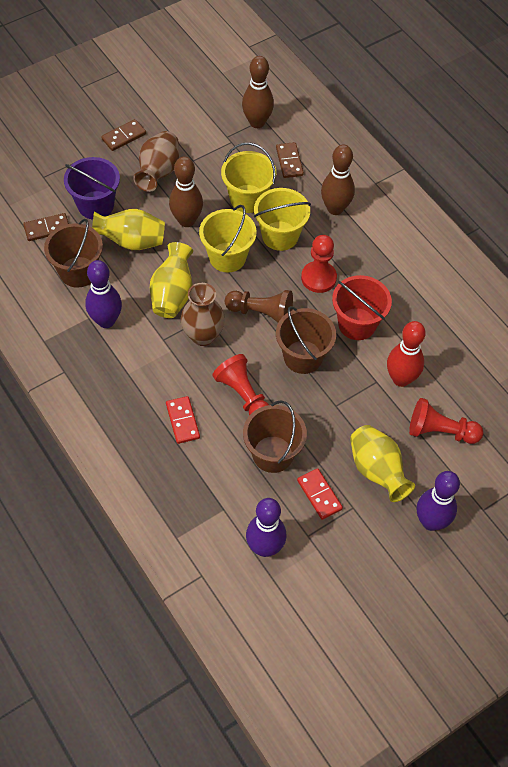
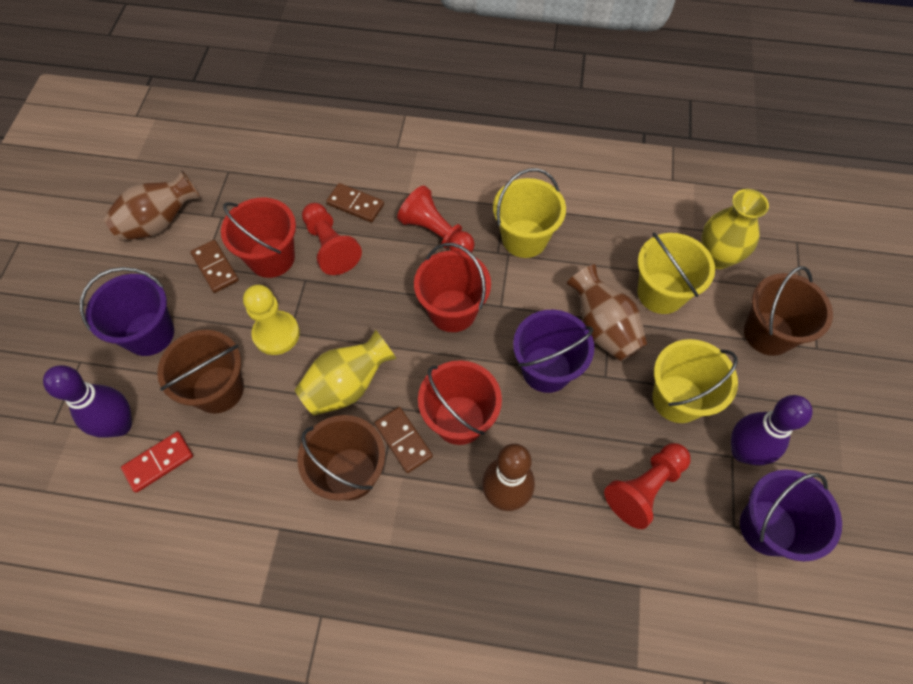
brown bowling pin: [169,157,203,227] [242,56,274,128] [321,144,355,215] = 3 -> [482,444,535,511] = 1
brown pawn: [225,290,293,322] = 1 -> none = 0
purple bowling pin: [85,260,122,328] [246,498,286,557] [417,471,460,531] = 3 -> [43,365,132,438] [731,395,813,465] = 2
purple bucket: [64,157,120,219] = 1 -> [80,267,174,356] [513,310,594,393] [740,470,842,562] = 3
red bowling pin: [387,321,425,387] = 1 -> none = 0
red bucket: [332,275,392,340] = 1 -> [221,198,296,278] [414,243,491,332] [418,360,502,445] = 3
red domino: [166,396,200,444] [297,468,343,520] = 2 -> [121,432,193,493] = 1
yellow pawn: none = 0 -> [243,285,300,355] = 1
yellow vase: [92,209,165,250] [150,242,193,318] [350,425,415,502] = 3 -> [295,330,397,416] [701,189,769,269] = 2

